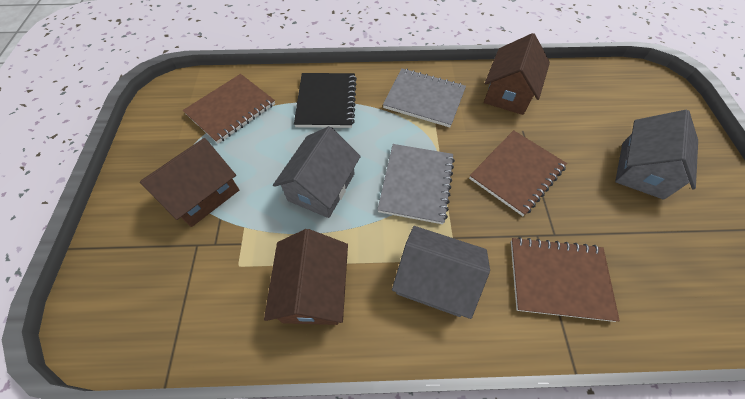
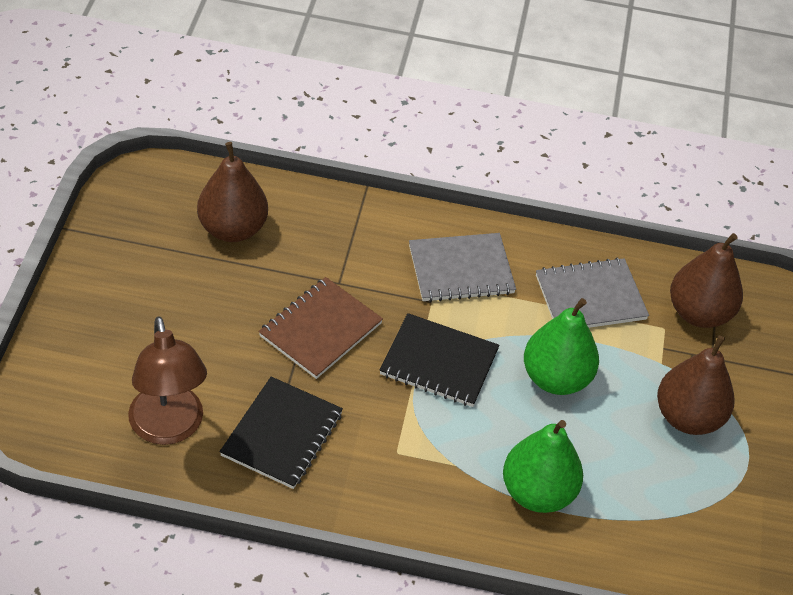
black notebook: [294,73,357,128] = 1 -> [220,377,343,489] [379,313,500,407] = 2
brown house: [140,138,239,227] [264,229,348,325] [484,33,550,115] = 3 -> none = 0
brown lamp: none = 0 -> [128,316,207,445] = 1
brown notebook: [182,74,275,144] [469,130,567,216] [511,237,620,322] = 3 -> [259,277,383,379] = 1
brown pear: none = 0 -> [197,142,268,242] [657,335,735,435] [670,233,743,328] = 3
green pear: none = 0 -> [503,420,583,513] [524,298,599,395] = 2
grey house: [273,126,361,218] [392,226,490,319] [615,110,698,200] = 3 -> none = 0

